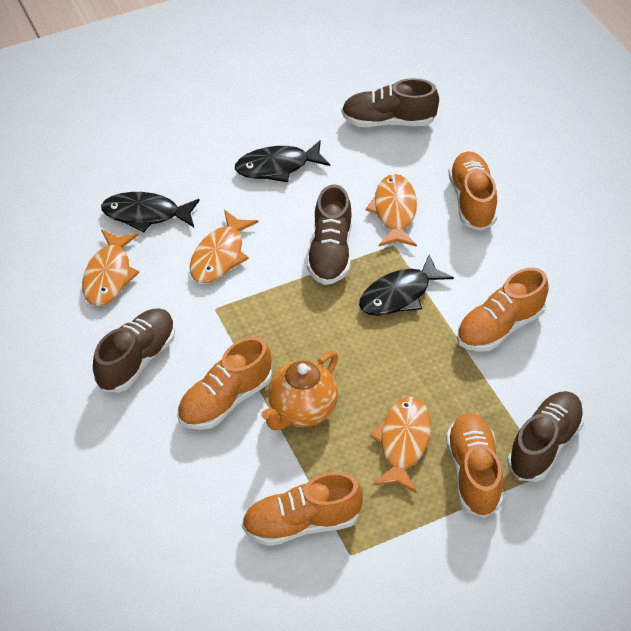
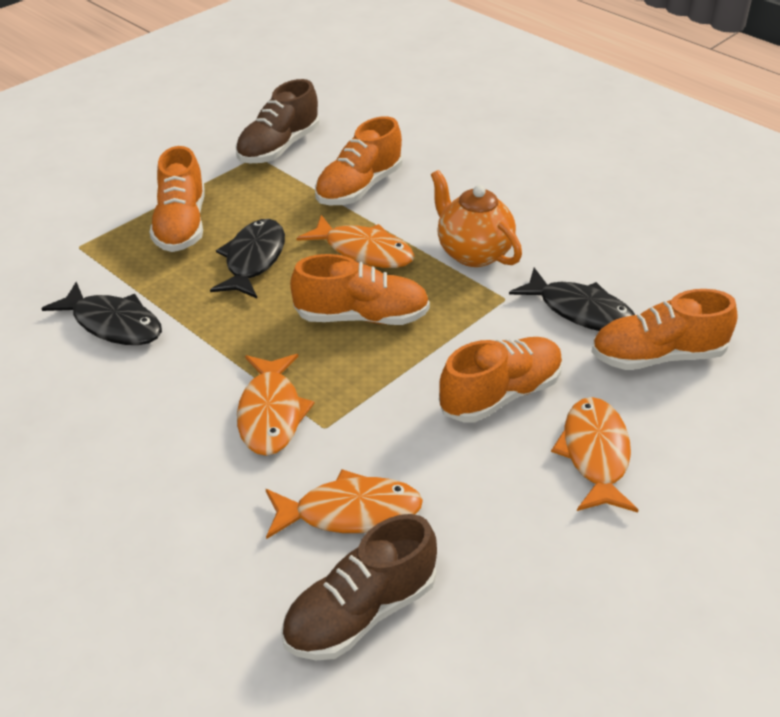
brown shoe: [93,308,175,393] [307,184,352,285] [342,78,439,127] [507,391,584,482] = 4 -> [236,79,319,163] [281,514,437,660] = 2

